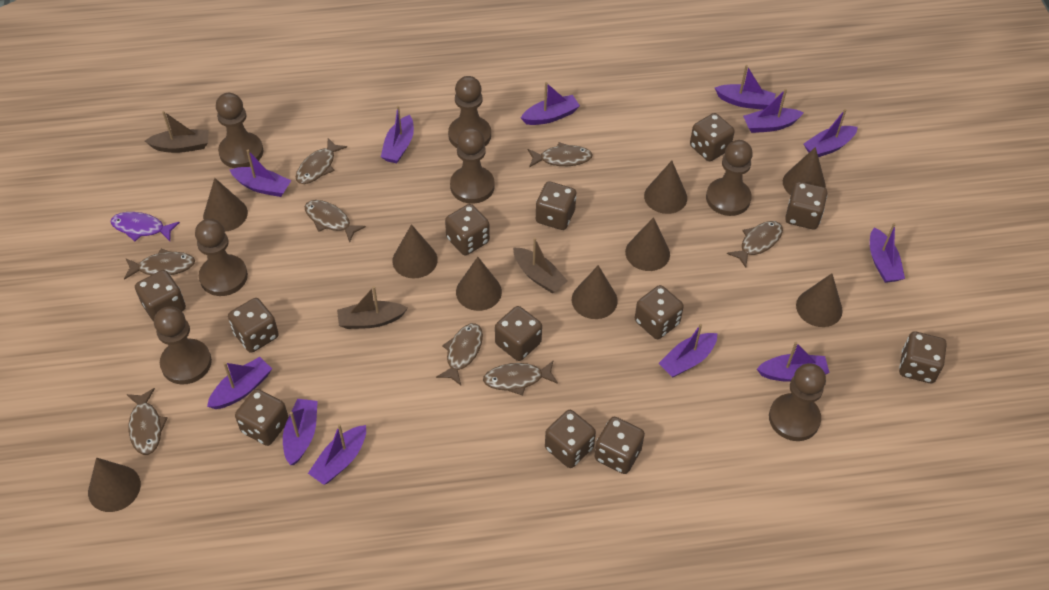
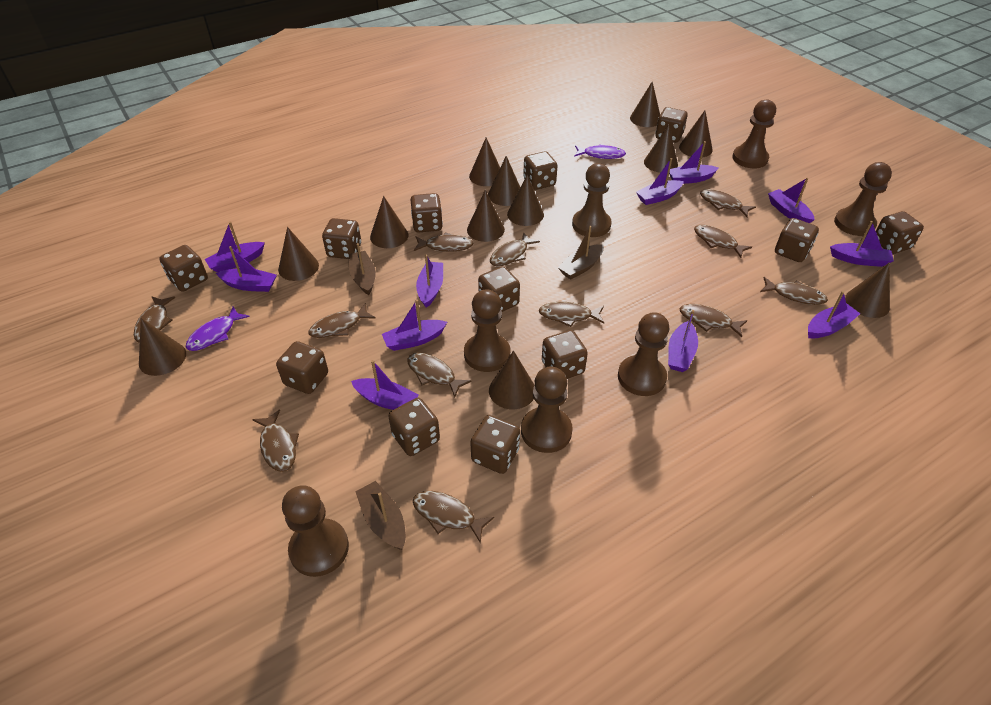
brown cone: [88,458,141,512] [203,178,248,232] [392,224,438,278] [456,257,502,311] [572,265,618,319] [625,217,670,271] [644,161,687,214] [783,147,826,195] [796,273,843,327] = 9 -> [139,318,186,376] [278,227,319,281] [370,196,408,248] [467,190,505,242] [469,138,500,186] [488,156,520,206] [489,350,535,409] [507,175,544,226] [630,82,660,127] [644,124,678,173] [679,111,713,157] [845,262,890,318] = 12
brown fish: [124,249,195,279] [126,388,168,455] [296,138,347,184] [305,200,366,242] [436,323,483,385] [483,361,558,396] [528,142,593,168] [727,221,783,268] = 8 -> [134,296,175,343] [252,409,299,472] [308,303,376,338] [407,353,472,398] [413,491,494,544] [414,232,474,252] [490,232,540,266] [539,302,604,327] [680,304,748,337] [694,225,752,258] [700,189,756,217] [760,277,828,305] = 12
purple boat: [207,357,272,409] [230,150,291,197] [283,399,318,465] [308,424,366,485] [381,106,414,163] [521,82,580,125] [658,324,718,377] [715,65,776,110] [743,89,804,133] [757,342,829,382] [804,109,858,157] [870,223,905,283] = 12 -> [205,221,265,273] [216,246,277,292] [351,360,419,410] [382,300,447,351] [416,255,443,308] [636,158,684,205] [668,310,698,372] [669,141,719,184] [768,177,815,223] [808,291,860,338] [830,221,894,267] = 11
purple fish: [110,212,180,241] = 1 -> [186,307,250,351] [574,144,626,159] = 2

